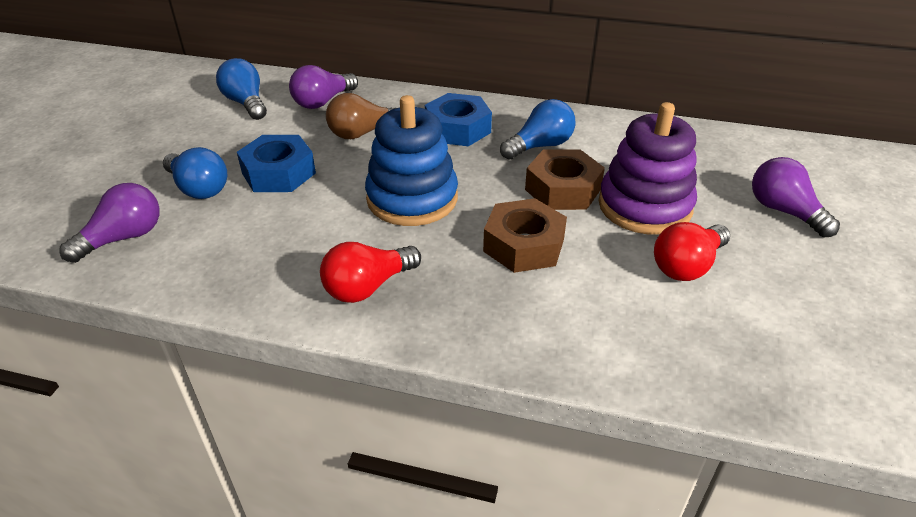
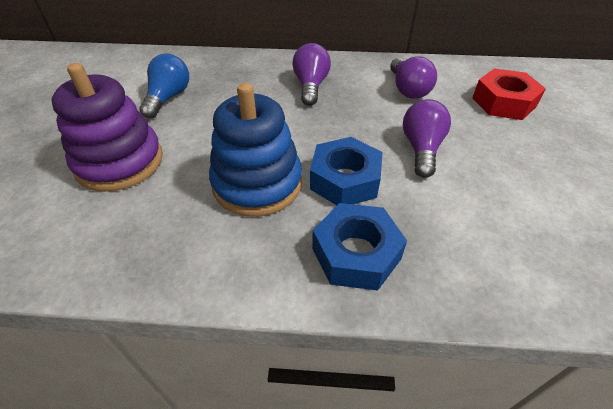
blue light bulb: [163,147,227,199] [216,58,267,120] [500,99,575,159] = 3 -> [139,54,189,118] = 1
brown light bulb: [326,93,395,139] = 1 -> none = 0
brown nut: [483,198,567,273] [525,149,605,210] = 2 -> none = 0
red light bulb: [320,242,421,303] [654,222,730,281] = 2 -> none = 0
red nut: none = 0 -> [472,68,546,120] = 1

